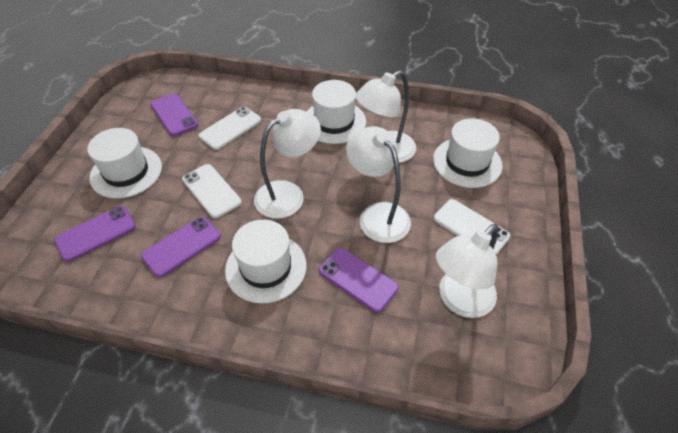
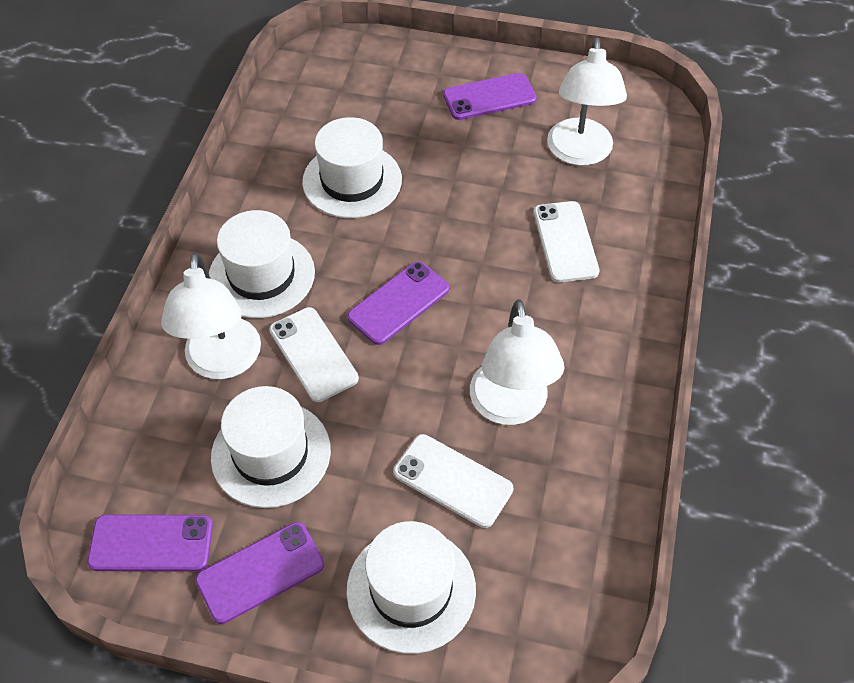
white lamp: [254,109,321,219] [346,126,411,243] [355,70,416,163] [436,224,498,318] = 4 -> [161,253,261,379] [470,299,564,425] [547,38,627,166] = 3

